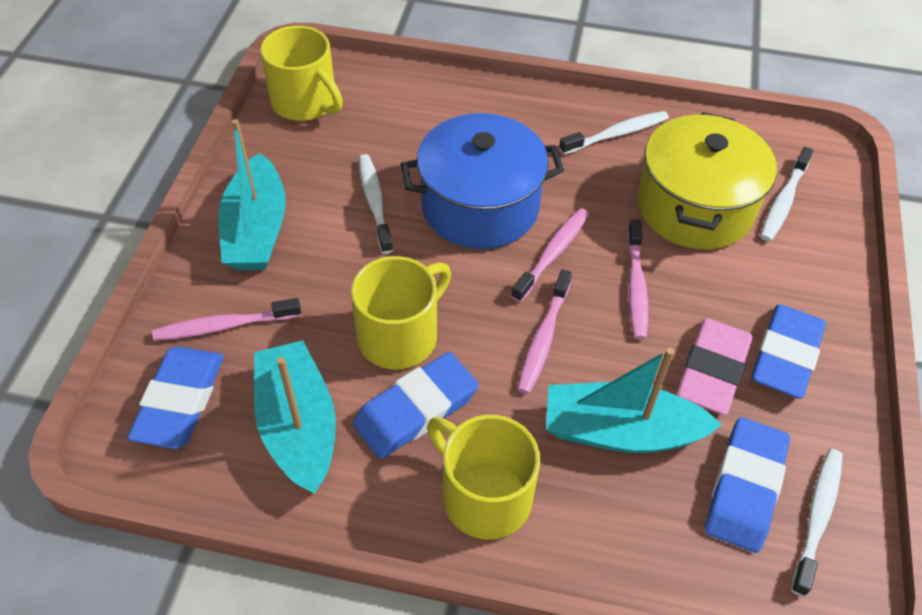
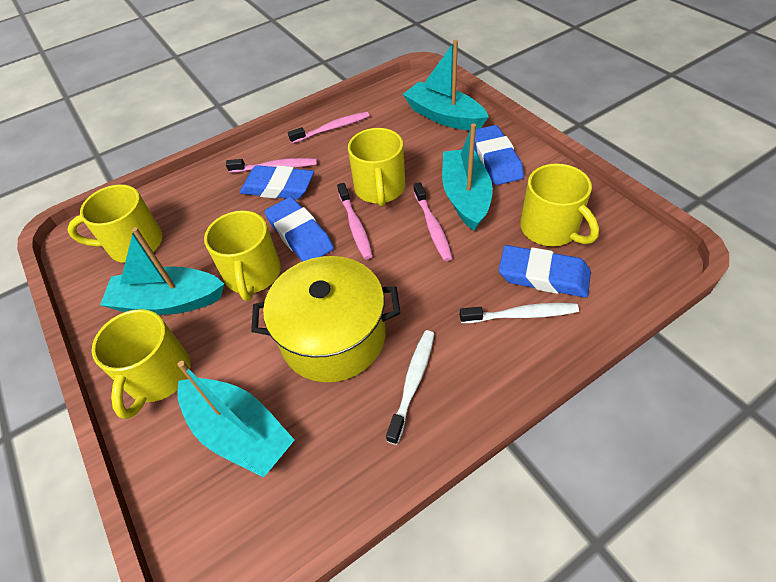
blue pot: [401,113,564,249] = 1 -> none = 0
pink eraser: [676,318,753,415] = 1 -> none = 0
turquoise boat: [218,119,286,270] [254,340,336,494] [546,348,722,453] = 3 -> [100,227,224,315] [177,361,294,478] [403,40,489,131] [442,124,493,231] = 4
white toothbrush: [358,154,393,254] [559,111,669,155] [760,147,814,242] [791,449,843,597] = 4 -> [386,330,434,445] [460,303,579,323] = 2
yellow mug: [260,26,343,121] [351,256,451,369] [427,415,540,539] = 3 -> [67,184,163,263] [92,309,191,419] [204,210,281,301] [348,128,405,207] [520,163,599,246] = 5

